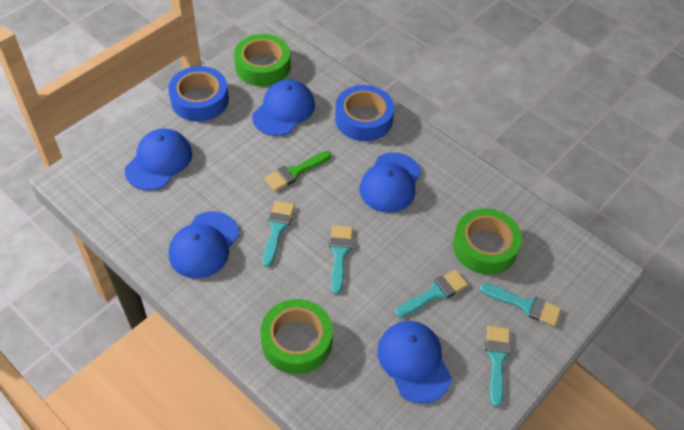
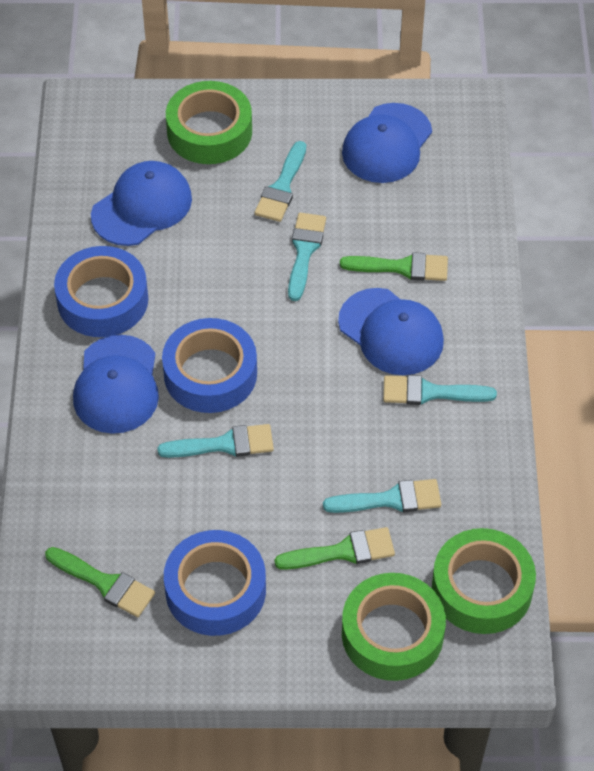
blue cap: [125,128,192,190] [169,211,239,279] [252,80,315,136] [360,153,421,213] [377,321,452,404] = 5 -> [73,335,159,434] [91,161,192,246] [338,288,444,375] [342,103,432,183] = 4
blue tape: [168,66,229,122] [335,85,394,141] = 2 -> [54,246,148,337] [162,318,257,413] [164,530,266,636] = 3
green brush: [264,151,331,191] = 1 -> [45,547,155,617] [275,527,395,570] [340,252,448,281] = 3

